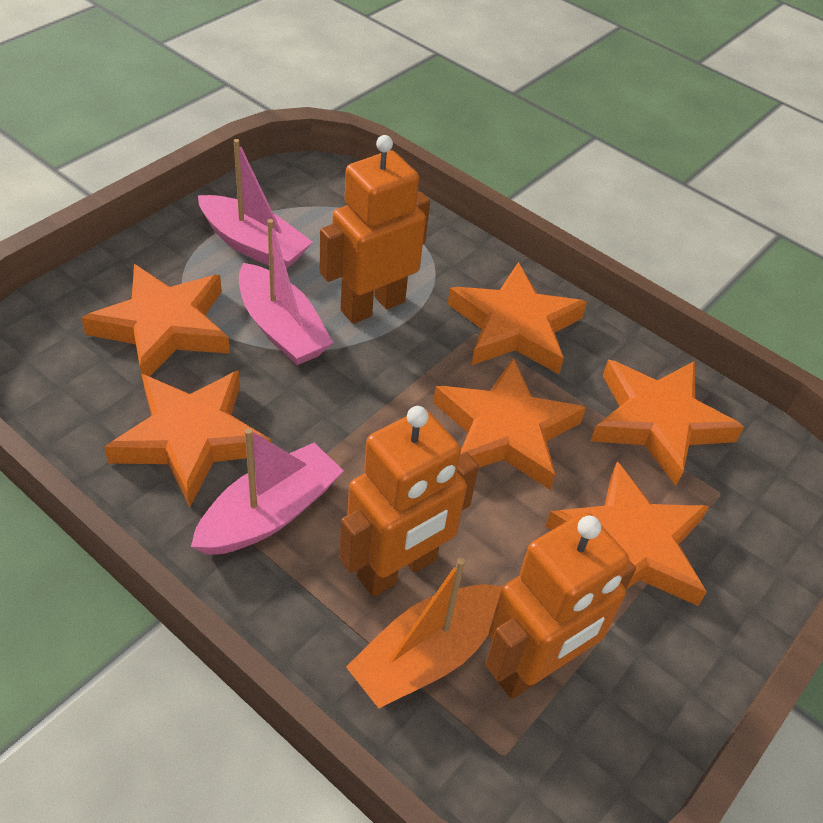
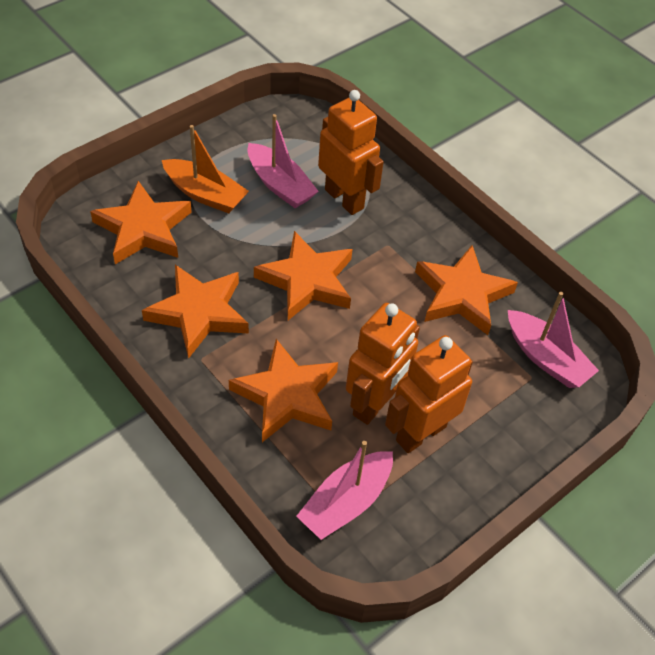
orange star: [81,264,230,381] [104,370,271,507] [433,357,586,490] [448,262,587,374] [545,461,709,606] [591,360,744,486] = 6 -> [90,181,192,264] [142,265,249,359] [229,339,338,442] [254,231,352,320] [415,246,518,335] = 5

